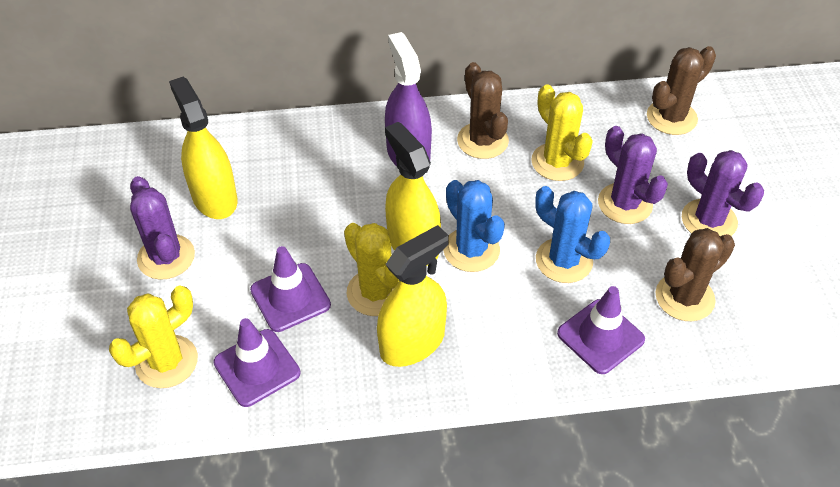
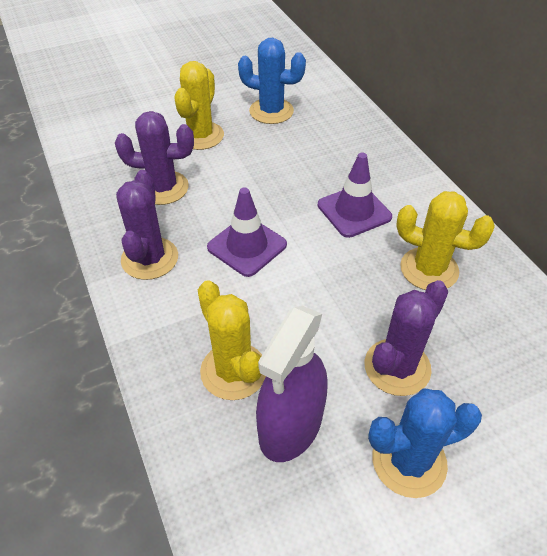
brown cactus: [457,62,509,159] [647,46,716,135] [656,228,735,321] = 3 -> none = 0
purple traffic cone: [213,318,300,407] [250,246,331,332] [557,286,645,374] = 3 -> [207,187,287,277] [318,153,392,238] = 2
yellow spray bottle: [169,77,238,219] [377,225,449,367] [385,122,441,266] = 3 -> none = 0

